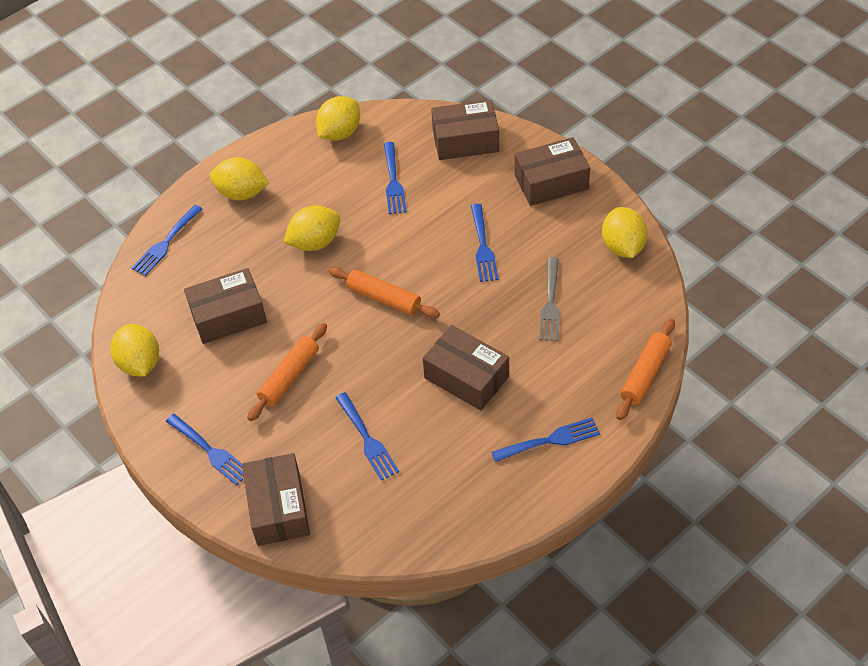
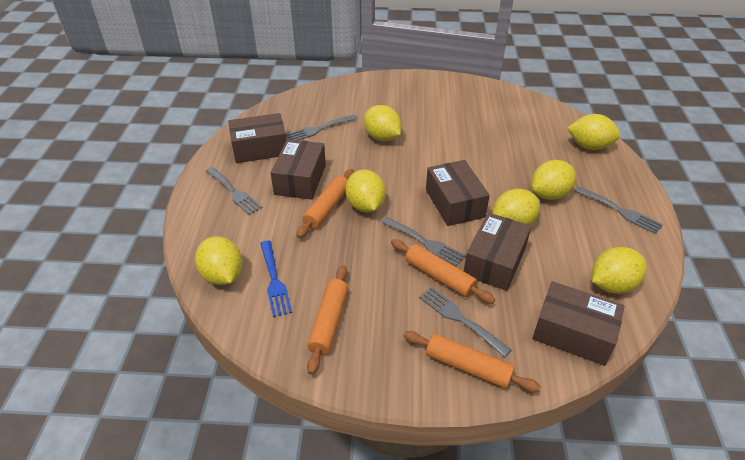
blue fork: [131,205,202,276] [166,414,244,485] [335,392,399,481] [384,142,406,214] [471,204,498,282] [491,418,600,462] = 6 -> [260,240,292,317] = 1
grey fork: [539,257,560,341] = 1 -> [206,167,262,215] [286,115,358,140] [381,217,466,267] [419,287,512,357] [575,186,663,234] = 5
orange rolling pin: [247,323,327,421] [329,267,440,318] [616,318,675,420] = 3 -> [296,169,354,238] [307,265,348,375] [391,239,495,304] [404,331,541,392] = 4
yellow lemon: [111,324,159,377] [210,157,269,201] [283,206,341,251] [316,96,360,141] [602,207,648,258] = 5 -> [195,236,243,285] [345,169,386,212] [364,105,402,141] [492,189,540,225] [531,160,576,200] [567,114,621,150] [592,247,647,294] = 7

